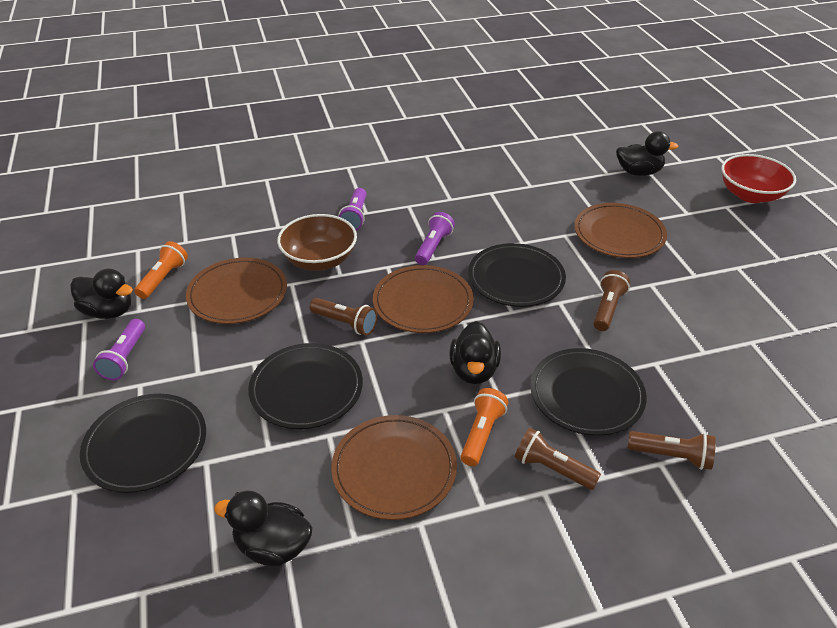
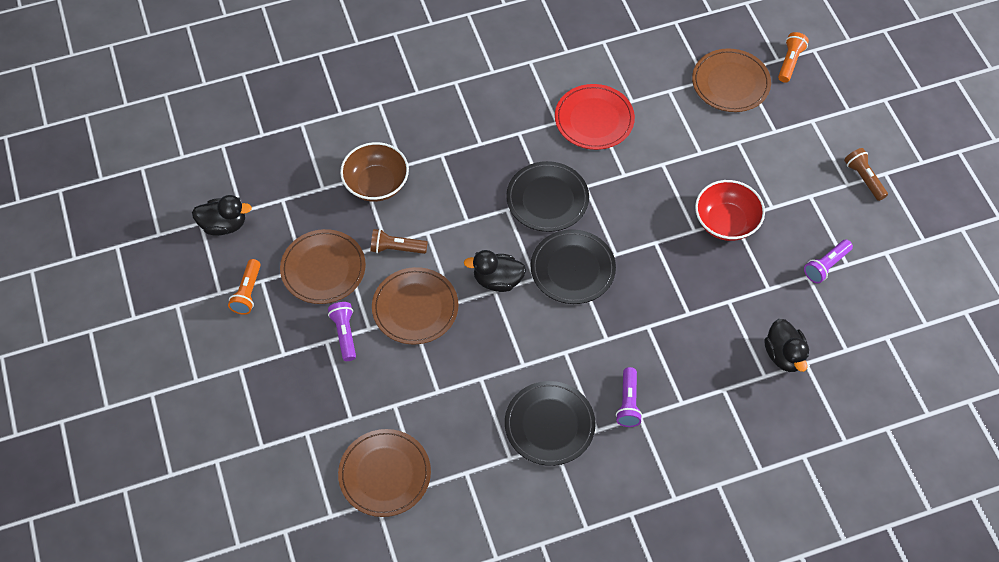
black duck: [70,268,133,319] [214,490,313,566] [449,321,501,384] [616,131,678,176] = 4 -> [192,195,252,236] [464,250,526,292] [764,319,809,372] = 3
black plate: [80,394,206,493] [248,343,363,429] [468,243,566,307] [530,348,647,436] = 4 -> [505,381,595,466] [506,161,589,232] [531,229,616,304] = 3
brown flashlight: [310,298,377,336] [515,428,601,490] [593,270,630,331] [628,431,716,470] = 4 -> [370,229,428,254] [844,148,888,201] = 2
red plate: none = 0 -> [555,84,635,150] = 1

